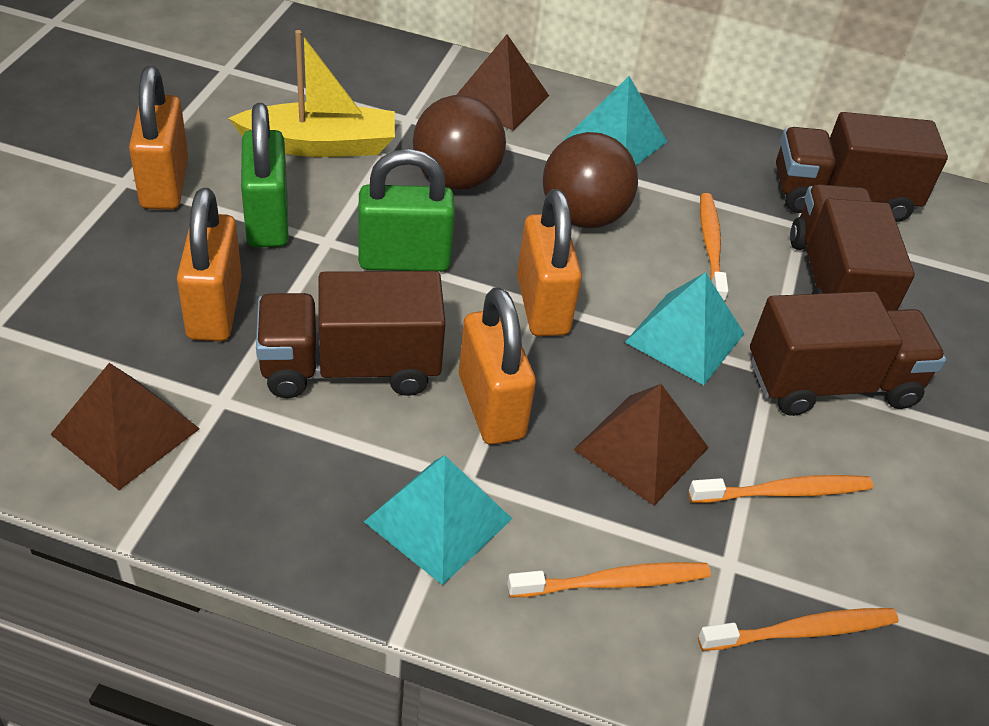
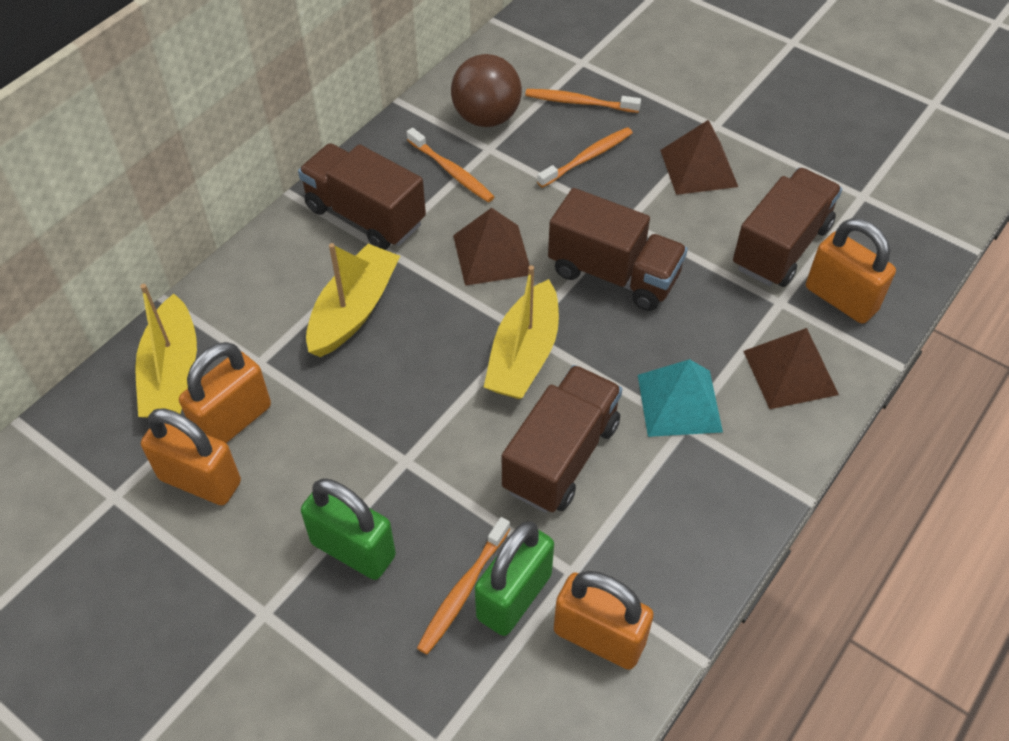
brown ball: [413,95,506,190] [543,132,638,228] = 2 -> [451,54,522,127] = 1
turquoise pyramid: [364,455,512,585] [563,76,667,165] [625,272,745,385] = 3 -> [638,359,723,437] = 1
yellow boat: [229,30,395,157] = 1 -> [135,284,197,418] [306,243,400,357] [484,265,559,399] = 3

